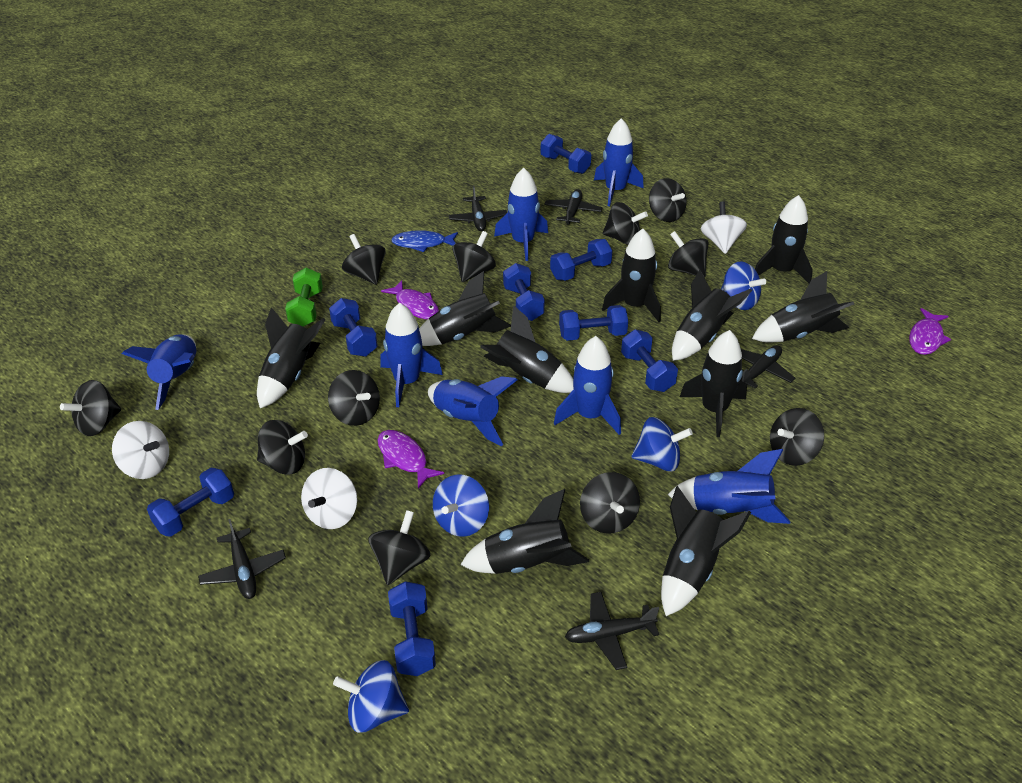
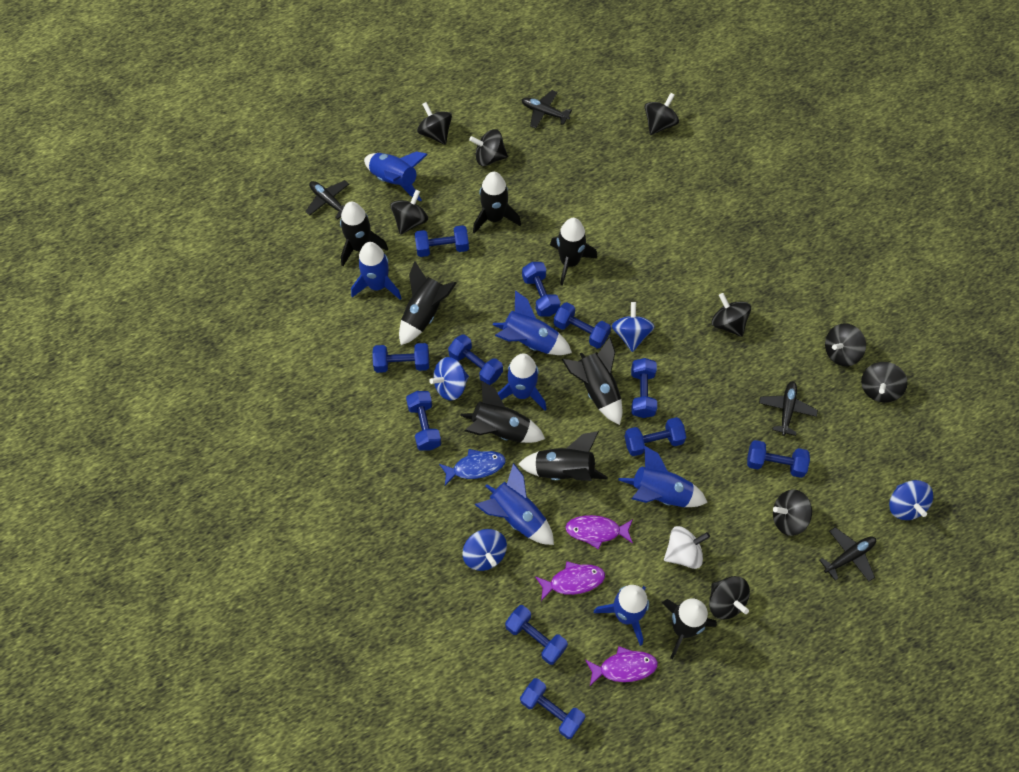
black plane: [198,519,286,599] [449,186,507,231] [544,189,602,225] [565,592,659,670] [741,345,795,389] = 5 -> [305,180,349,220] [522,90,572,128] [759,381,818,436] [819,527,876,582] = 4
black rocket: [257,307,326,408] [419,271,511,346] [460,489,589,574] [480,305,574,393] [602,229,661,322] [661,486,751,616] [672,270,752,361] [680,330,747,437] [752,271,854,343] [755,195,813,284] = 10 -> [340,201,388,266] [399,261,457,345] [460,380,545,443] [473,172,521,234] [518,431,608,481] [550,218,597,286] [562,337,622,425] [662,598,717,659] = 8
black spinning top: [60,380,121,436] [257,420,308,475] [328,370,380,426] [342,234,386,285] [368,510,430,585] [452,231,496,282] [580,472,640,534] [603,202,648,245] [649,178,687,222] [668,231,708,278] [770,408,824,466] = 11 -> [390,190,428,235] [417,102,452,145] [469,129,508,166] [645,93,679,135] [709,576,750,619] [712,293,751,337] [773,490,812,536] [825,323,866,366] [861,362,908,403] = 9
blue dumbbell: [147,468,234,537] [329,298,378,357] [388,581,436,676] [503,263,545,321] [540,134,591,174] [550,239,612,281] [559,305,628,341] [621,329,678,392] = 8 -> [372,343,429,373] [406,391,442,451] [414,225,469,257] [448,334,503,385] [505,605,568,665] [520,678,586,739] [522,262,560,317] [554,302,611,349] [625,417,686,456] [631,358,657,418] [747,440,810,478] = 11
green dumbbell: [285,268,323,327] = 1 -> none = 0
white spinning top: [112,421,169,479] [301,468,357,529] [701,201,747,254] = 3 -> [664,526,710,569] = 1

